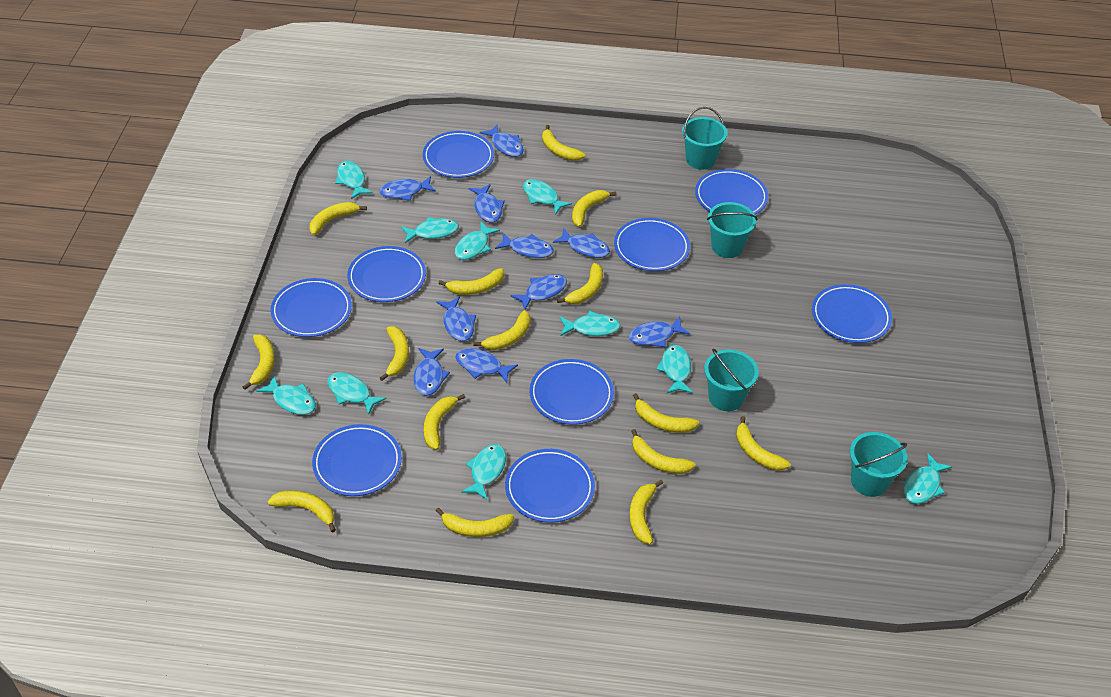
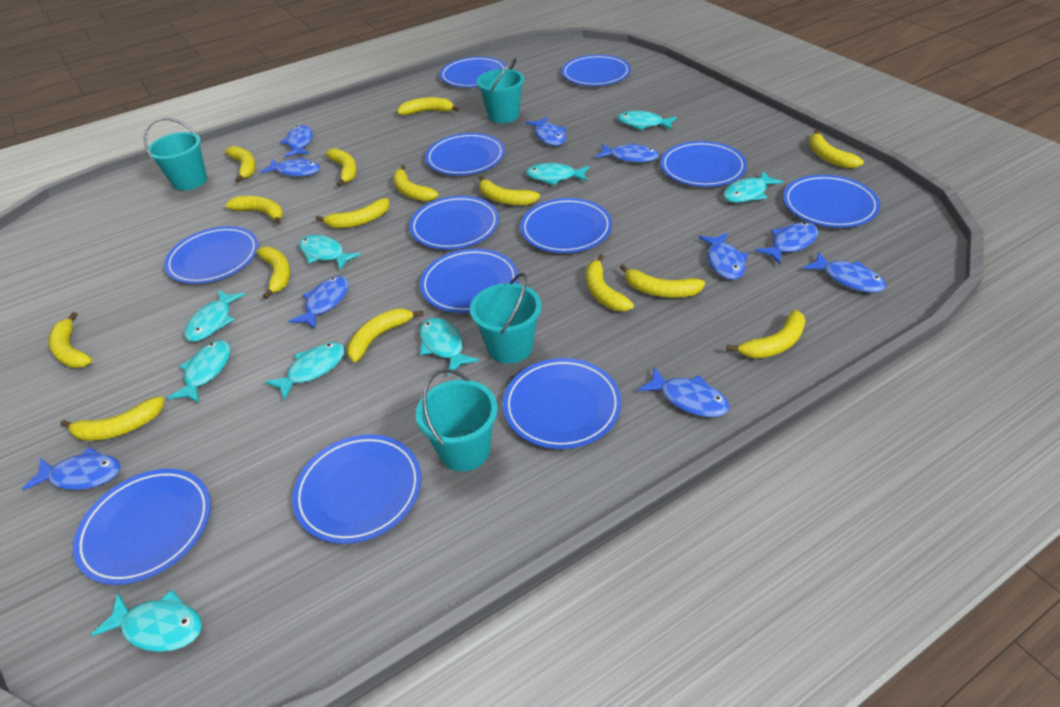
blue plate: [271,278,352,337] [312,424,402,496] [347,246,426,302] [423,131,494,178] [505,449,595,523] [529,359,614,425] [614,218,690,271] [695,169,768,215] [812,284,892,343] = 9 -> [73,469,211,585] [164,226,258,284] [292,434,422,544] [409,196,499,250] [420,249,518,313] [425,133,505,175] [440,57,506,87] [503,358,621,449] [520,198,612,253] [562,55,631,86] [661,141,747,187] [783,175,880,228] = 12
turquoise fish: [256,375,316,415] [327,372,386,415] [335,161,373,199] [401,217,459,243] [455,221,500,260] [461,444,506,500] [523,179,572,215] [560,311,621,336] [656,345,693,393] [903,453,952,504] = 10 -> [91,590,202,652] [167,340,230,403] [184,290,245,342] [265,342,345,400] [299,235,361,270] [419,318,479,375] [526,163,589,185] [618,111,677,130] [723,171,783,203] = 9

